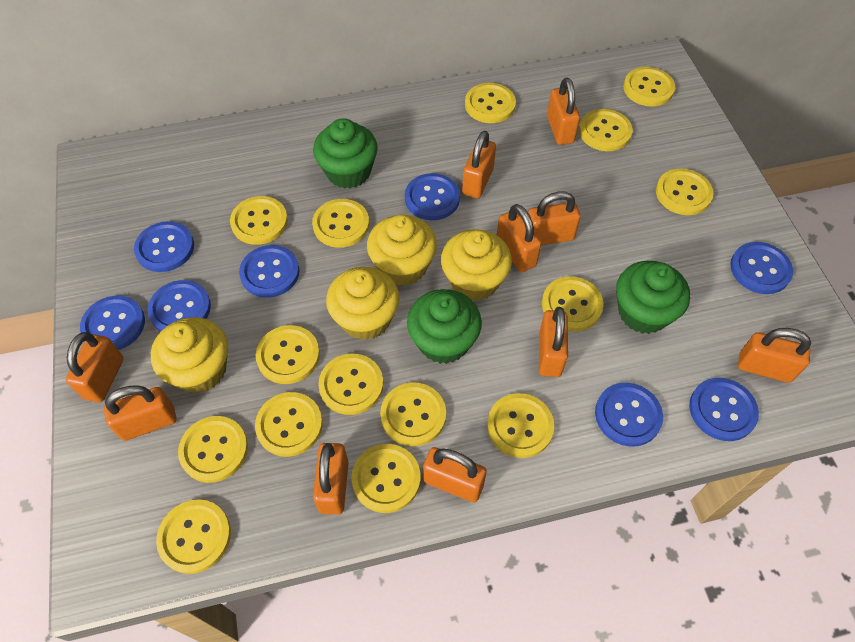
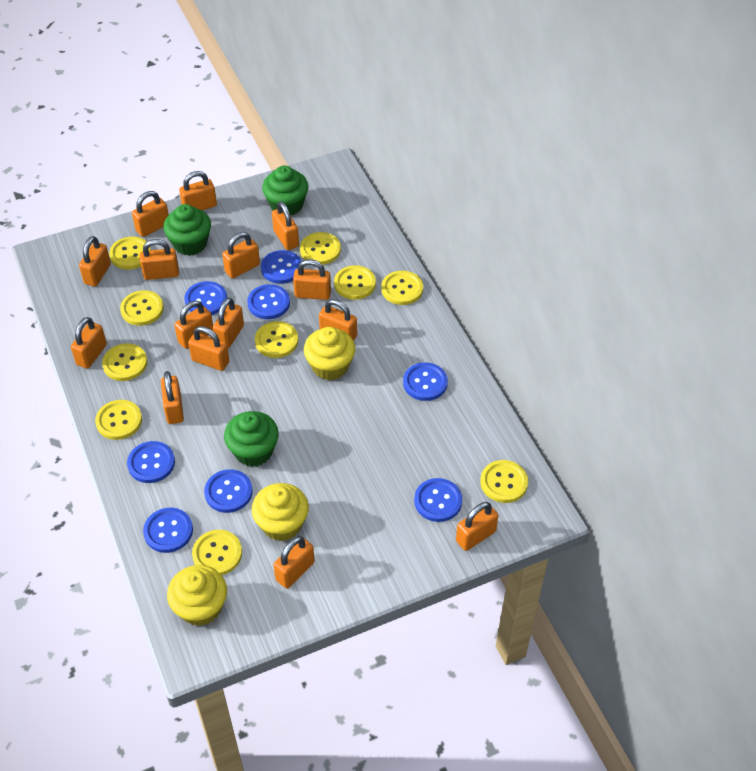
orange padlock: [66,332,124,403] [104,385,177,441] [313,443,349,515] [423,447,487,503] [462,131,496,199] [497,204,541,272] [528,191,581,245] [539,307,568,377] [547,78,580,145] [738,328,811,383] = 10 -> [71,317,107,369] [79,236,111,286] [132,191,169,237] [140,239,179,280] [161,371,184,424] [174,301,213,349] [179,171,217,210] [188,326,229,371] [213,298,244,349] [222,232,260,279] [272,201,299,250] [273,536,315,588] [293,259,331,300] [319,299,357,341] [456,502,499,551] = 15
yellow button: [156,499,231,574] [178,416,248,483] [230,196,288,245] [255,392,323,457] [256,325,320,384] [312,199,369,248] [318,354,383,415] [351,444,421,513] [380,382,446,446] [465,83,516,123] [487,393,554,458] [542,276,604,332] [579,109,633,151] [623,67,675,106] [656,168,714,215] = 15 -> [95,400,142,440] [102,344,147,381] [109,237,151,269] [120,290,164,326] [192,530,242,575] [255,321,298,358] [300,232,341,265] [334,265,376,300] [381,271,423,305] [480,460,528,503] = 10
yellow cupcake: [151,317,228,393] [326,267,400,340] [367,215,437,286] [441,230,512,301] = 4 -> [167,565,227,626] [252,483,309,541] [304,327,355,380] = 3

